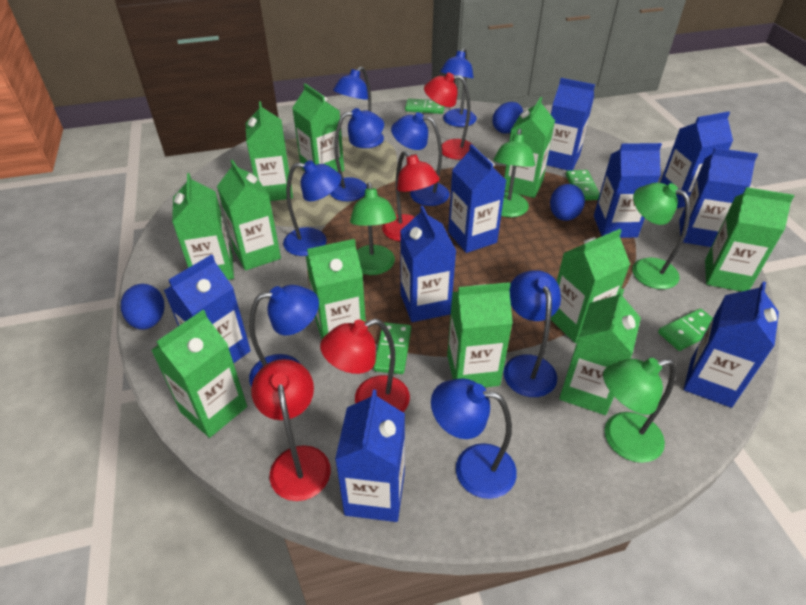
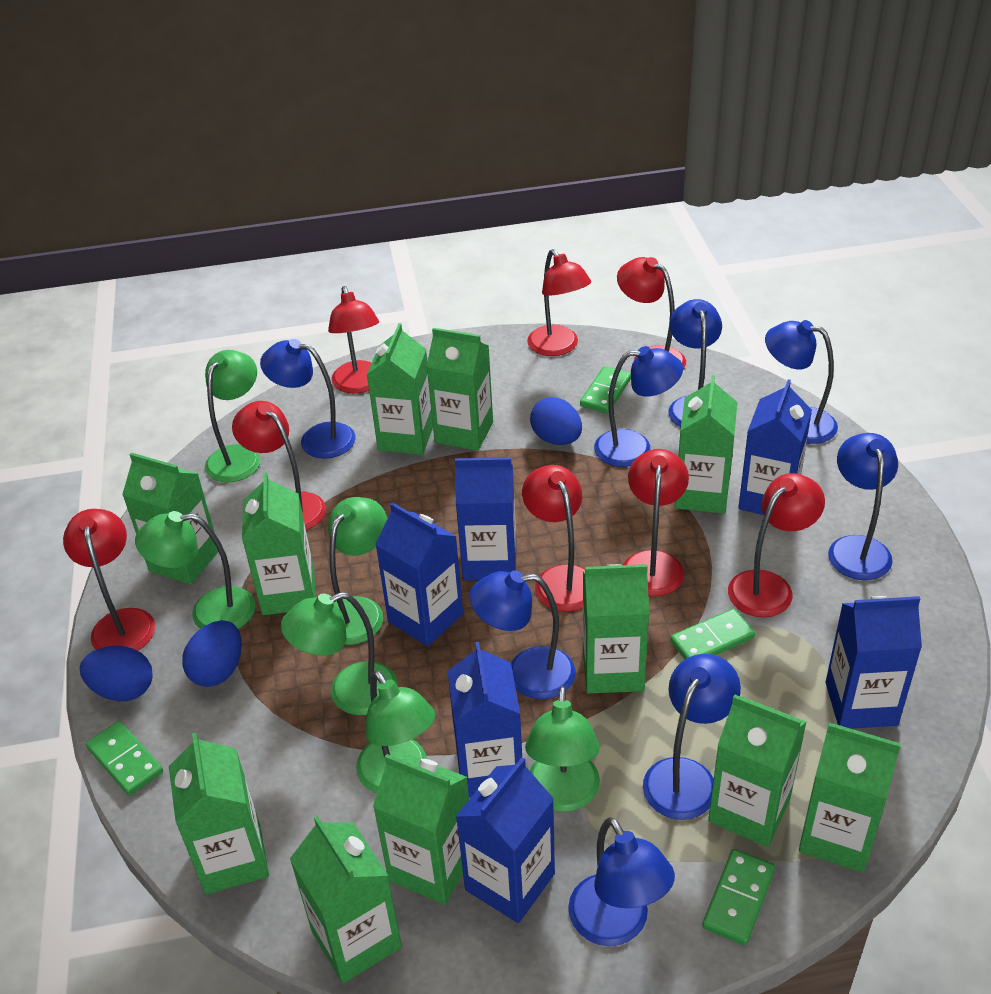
blue carton: [164,254,251,363] [335,389,405,522] [400,206,456,322] [448,144,506,253] [546,78,595,171] [594,143,662,238] [660,111,733,208] [679,148,758,247] [684,281,779,408] = 9 -> [375,502,463,646] [447,642,522,797] [455,457,516,581] [455,757,555,923] [738,379,812,515] [825,596,922,729] = 6
green lamp: [350,182,397,275] [493,129,535,217] [603,358,676,463] [632,183,690,289] = 4 -> [135,511,256,629] [205,350,261,483] [281,592,398,715] [328,497,387,645] [356,670,435,793] [525,686,600,812] = 6
red lamp: [251,359,331,501] [320,318,410,412] [382,151,440,241] [424,72,474,159] = 4 -> [63,509,155,651] [232,401,326,530] [328,286,379,394] [522,465,585,611] [527,249,591,356] [617,257,686,370] [623,449,689,596] [728,473,825,617] = 8

